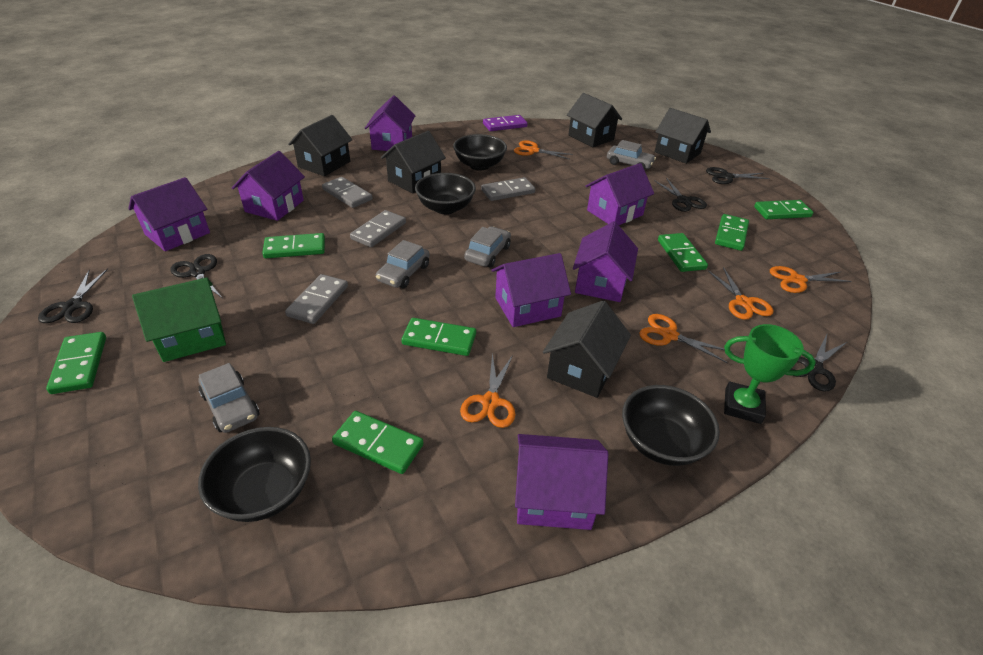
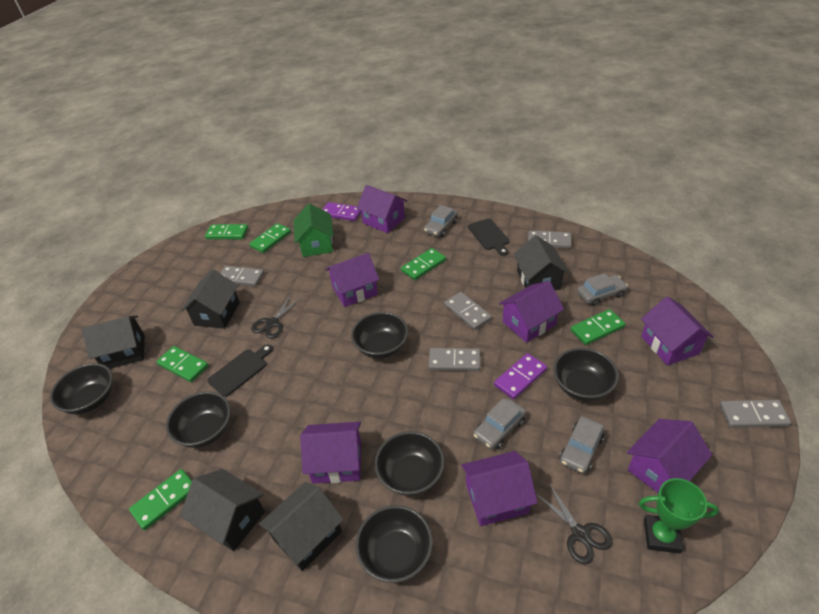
black bowl: [198,427,311,522] [415,173,476,214] [453,134,507,171] [622,385,720,466] = 4 -> [50,363,113,414] [166,392,231,448] [351,312,408,359] [355,505,433,583] [375,431,445,496] [553,348,619,401] = 6
black cutting board: none = 0 -> [207,344,273,397] [468,219,509,256] = 2
black scissors: [38,269,108,323] [170,254,222,298] [654,178,707,212] [706,167,770,184] [790,334,847,392] = 5 -> [251,295,302,339] [536,484,613,564] = 2
green domino: [46,332,106,394] [262,233,325,258] [332,411,424,474] [401,318,476,356] [658,233,708,272] [715,214,749,251] [754,200,813,219] = 7 -> [129,469,192,530] [156,346,209,382] [205,224,248,239] [249,223,291,253] [401,248,446,280] [571,309,626,345] = 6
grey domino: [285,274,348,324] [322,177,372,208] [350,210,406,247] [481,177,535,201] = 4 -> [220,266,264,287] [428,348,480,371] [444,292,492,330] [528,230,572,249] [720,400,791,428] = 5
orange scissors: [460,353,515,428] [514,140,573,159] [639,314,732,363] [707,267,774,320] [770,266,852,293] = 5 -> none = 0
purple domino: [483,115,528,131] = 1 -> [323,202,361,221] [494,353,547,399] = 2

